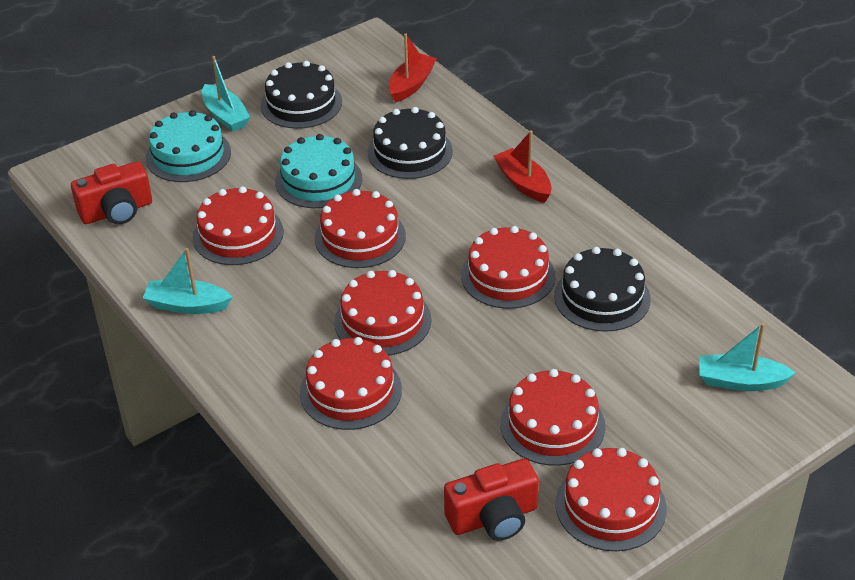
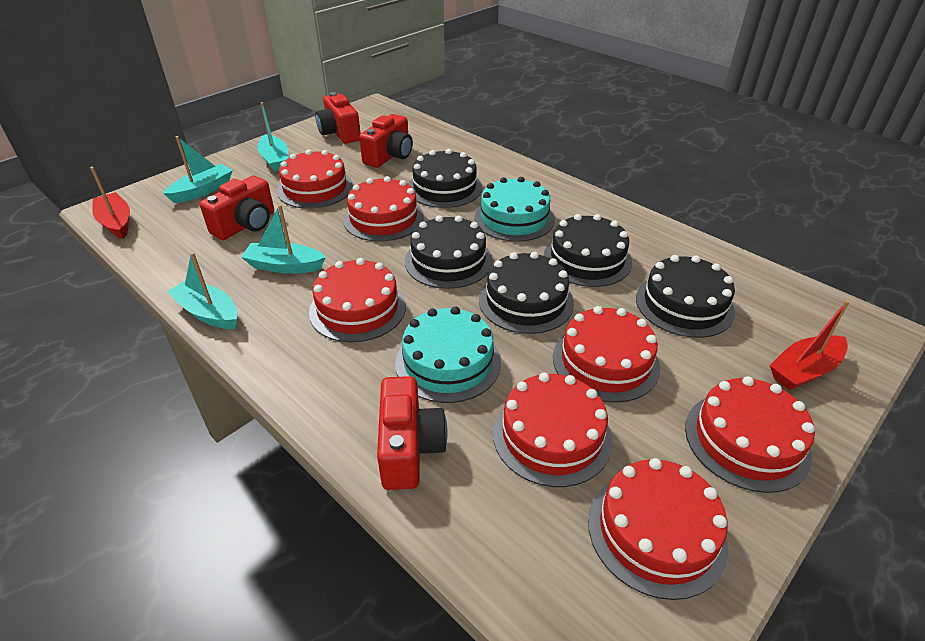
black cake: [260,61,342,129] [368,107,453,179] [554,247,651,332] = 3 -> [405,215,493,289] [408,149,482,208] [479,252,574,334] [544,214,632,287] [636,255,735,338] = 5
red camera: [71,161,152,224] [444,458,539,541] = 2 -> [200,176,274,240] [315,92,361,144] [359,114,413,168] [377,376,447,490] = 4
turquoise boat: [143,248,232,314] [202,56,250,132] [699,323,796,391] = 3 -> [163,136,233,203] [167,252,237,329] [241,205,326,274] [257,102,289,172] = 4

